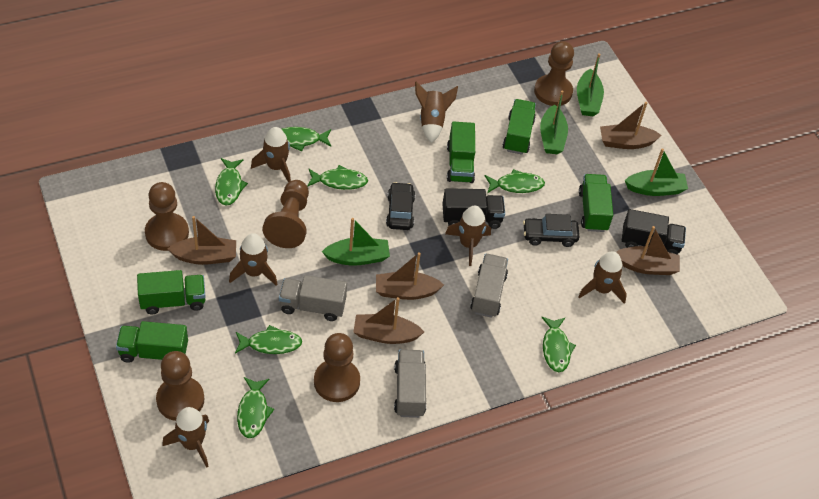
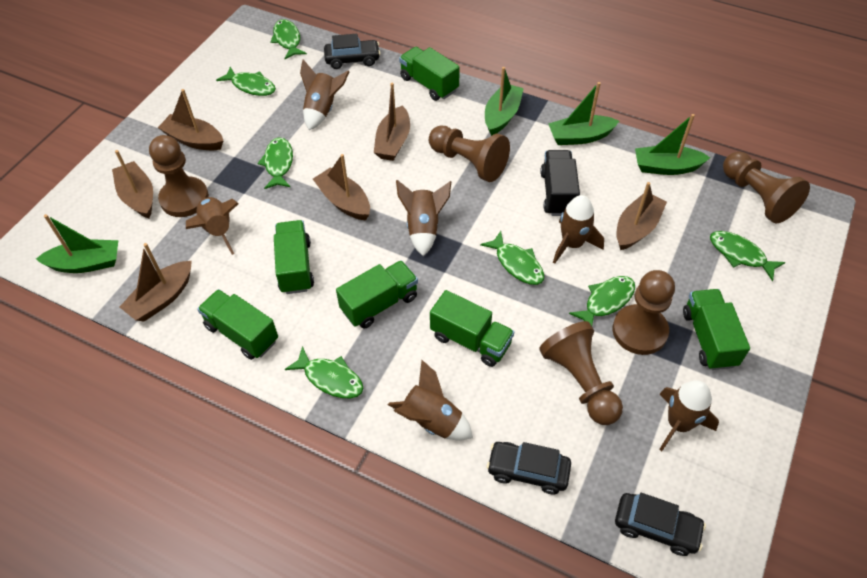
black car: [386,182,415,230] [523,214,580,247] = 2 -> [324,34,380,69] [487,442,571,494] [615,493,706,556] = 3
black truck: [442,188,505,229] [622,209,686,255] = 2 -> [540,150,580,216] = 1
brown boat: [168,216,236,265] [353,297,424,344] [376,252,444,300] [600,102,662,149] [616,226,680,275] = 5 -> [112,150,153,218] [120,243,192,322] [158,89,223,150] [313,154,370,220] [374,83,410,161] [616,182,667,250] = 6
green truck: [116,321,188,363] [137,270,205,314] [447,121,475,183] [503,99,536,155] [579,174,613,232] = 5 -> [197,289,278,360] [274,220,314,294] [336,260,418,329] [399,47,460,101] [430,290,514,367] [683,289,750,370] = 6
grey truck: [279,275,347,321] [394,349,426,418] [470,254,508,318] = 3 -> none = 0

